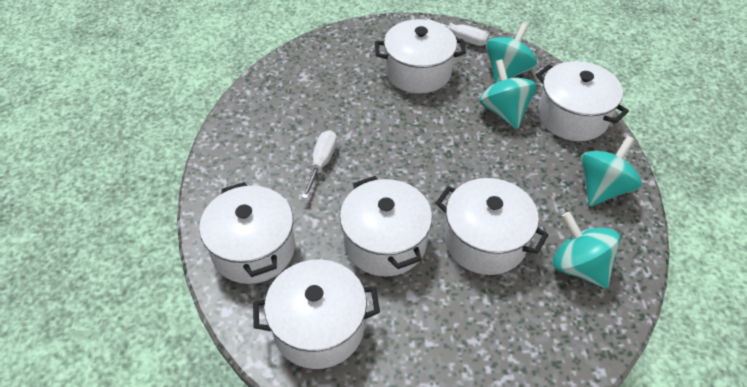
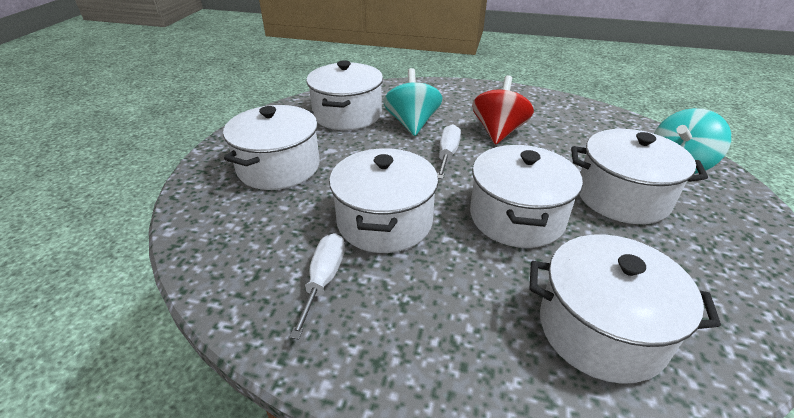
red spinning top: none = 0 -> [472,75,534,145] = 1
turquoise spinning top: [479,59,537,129] [486,23,537,83] [553,212,620,288] [581,136,642,206] = 4 -> [383,68,442,136] [654,108,731,174] = 2

